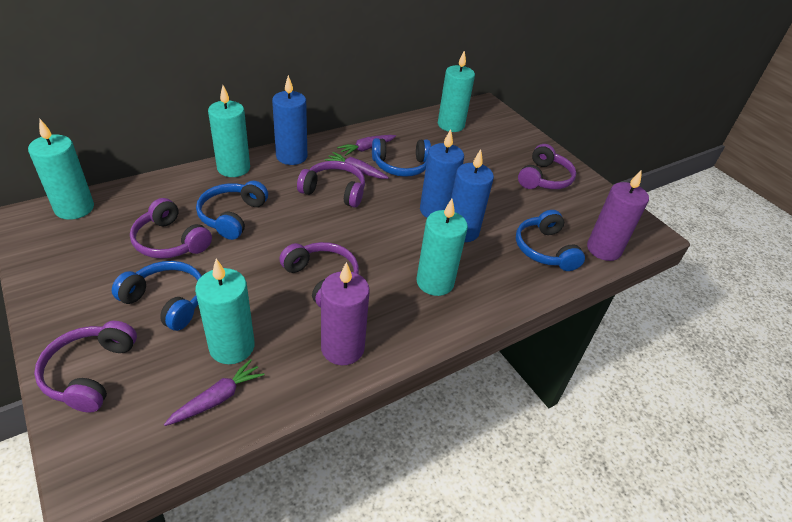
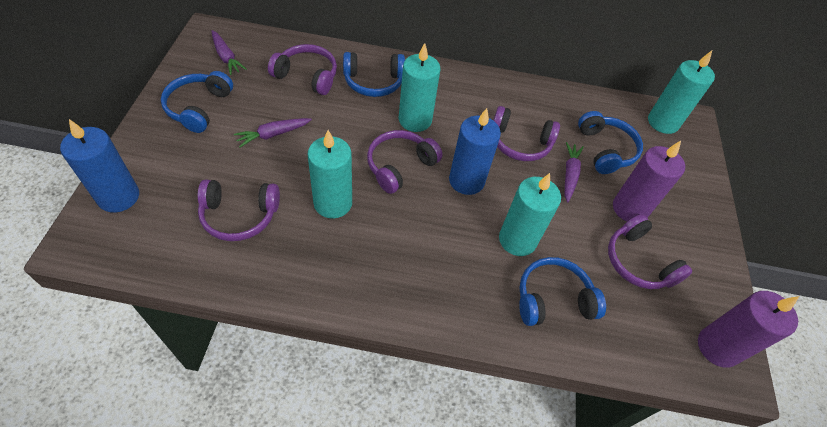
blue candle: [272,75,307,165] [420,129,464,218] [451,149,494,242] = 3 -> [60,119,139,213] [449,108,501,195] = 2
turquoise candle: [28,119,94,220] [195,259,255,364] [208,85,250,177] [417,199,468,296] [438,50,475,132] = 5 -> [307,130,352,218] [399,43,441,132] [499,173,561,256] [648,50,715,134] = 4

